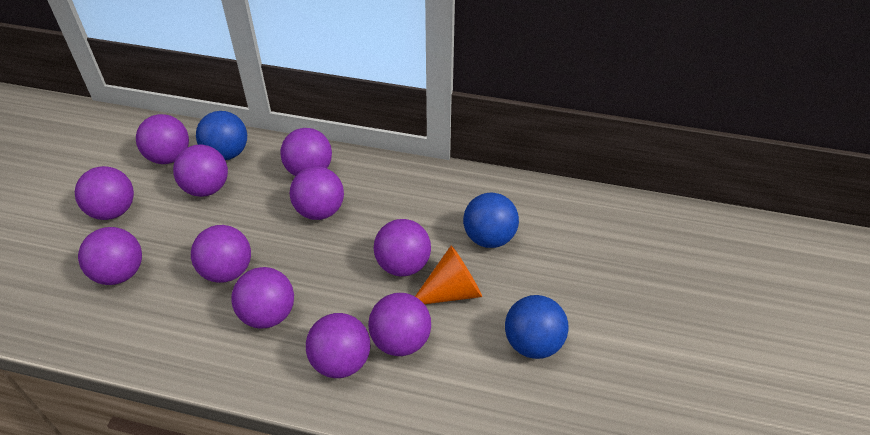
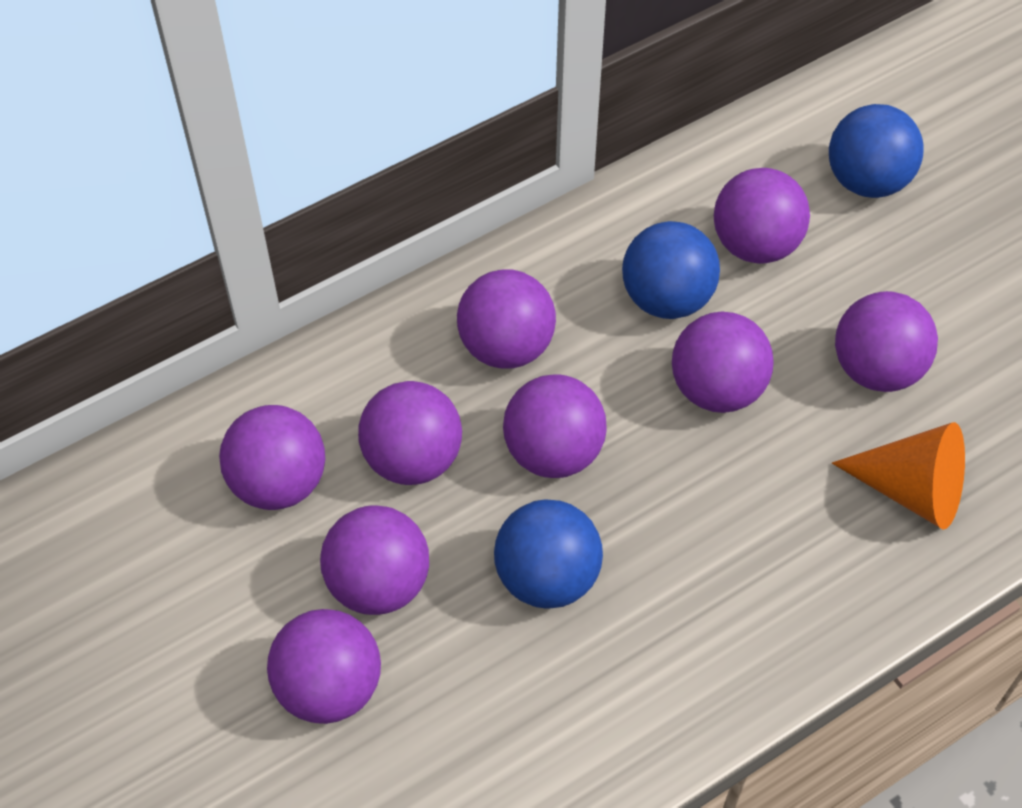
purple ball: [75,166,134,220] [78,227,142,285] [136,114,189,164] [173,145,228,197] [191,225,251,283] [231,267,294,328] [280,128,332,176] [290,166,344,220] [306,313,370,378] [368,293,431,356] [374,219,431,276] = 11 -> [219,405,325,510] [267,609,381,724] [320,505,429,615] [358,381,462,485] [457,269,556,368] [503,374,607,478] [672,311,774,413] [714,168,810,264] [835,291,938,392] = 9

